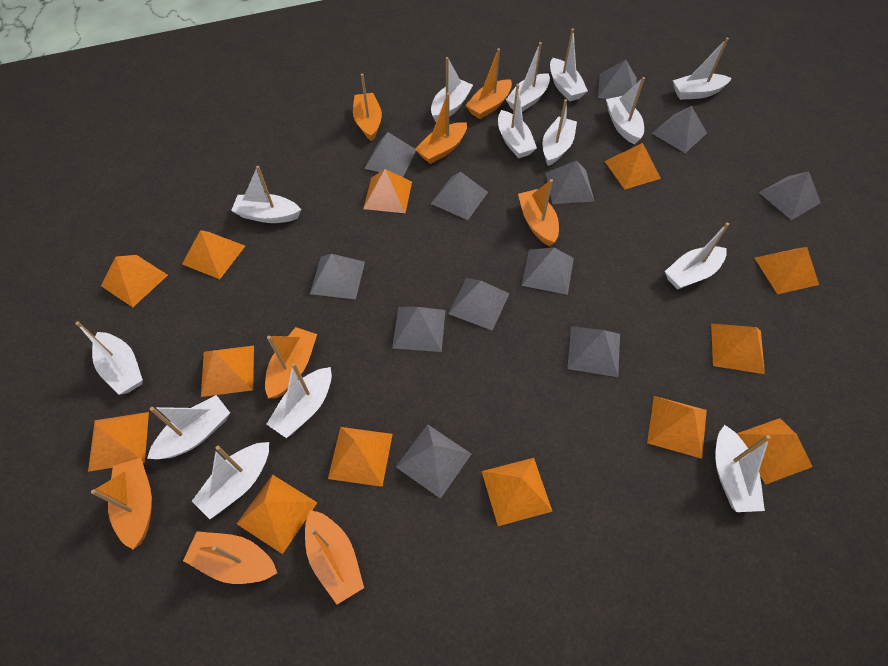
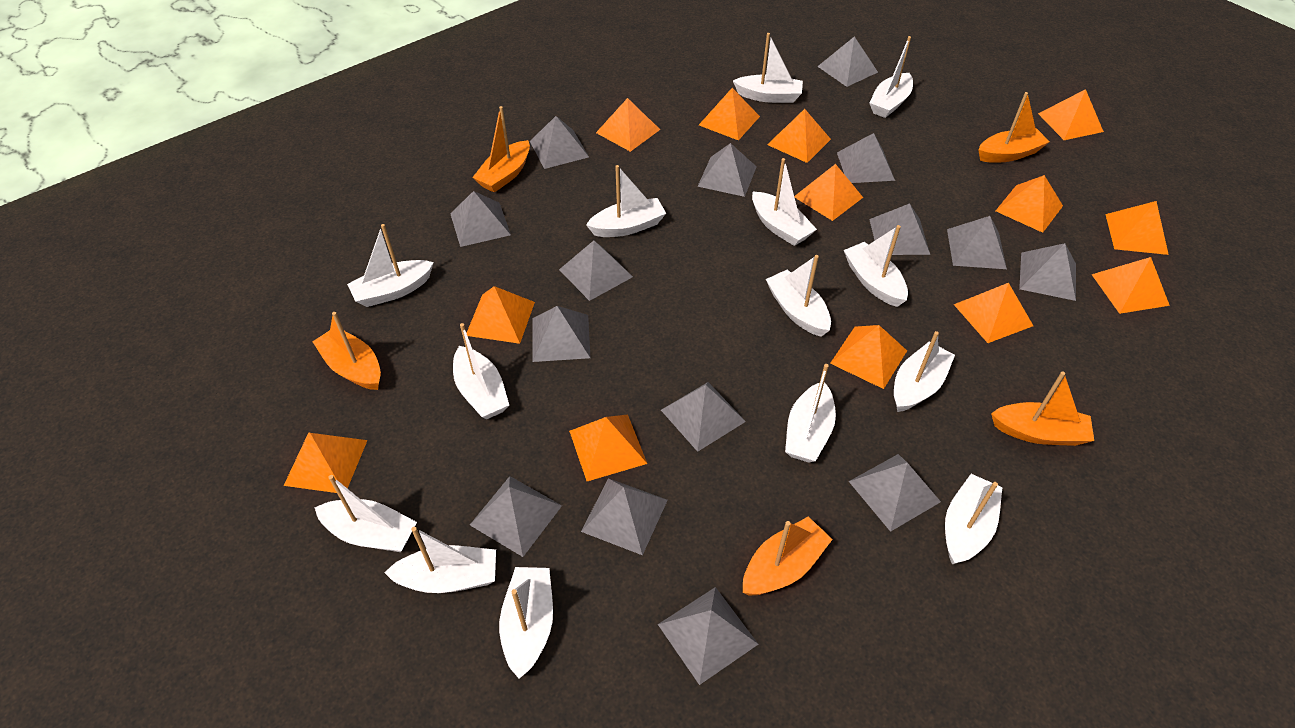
grey pyramid: [310,254,365,299] [364,132,416,177] [392,307,446,352] [396,425,471,499] [431,172,488,220] [448,278,510,330] [521,248,574,295] [546,160,594,204] [567,326,620,377] [598,60,637,99] [652,106,707,153] [759,171,821,220] = 12 -> [450,191,511,247] [470,476,562,557] [530,116,589,169] [532,306,590,362] [559,240,633,301] [581,478,668,555] [658,587,758,685] [661,382,746,452] [697,143,757,197] [817,36,878,87] [837,133,895,183] [849,454,941,532] [869,203,930,255] [947,216,1007,269] [1019,243,1076,301] = 15
orange boat: [91,458,152,549] [183,531,277,584] [265,327,317,398] [305,510,364,604] [353,74,382,141] [415,93,467,164] [466,48,512,119] [518,179,559,246] = 8 -> [313,312,381,390] [472,106,530,193] [743,516,833,596] [978,92,1050,163] [991,371,1094,446] = 5

